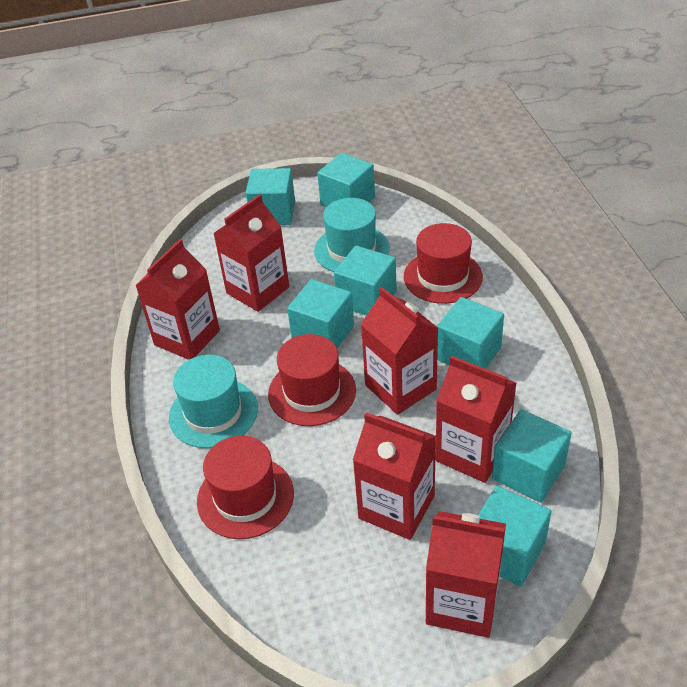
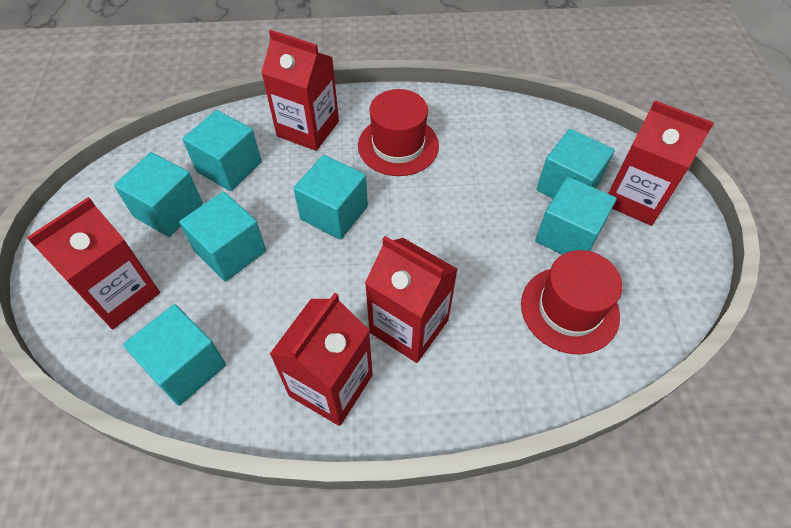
red carton: [135,239,220,360] [213,194,289,312] [353,412,436,540] [361,287,438,415] [426,511,506,638] [435,356,517,483] = 6 -> [26,197,160,329] [261,30,339,151] [270,293,373,426] [365,236,458,363] [608,100,714,226] = 5
red hat: [197,436,294,539] [268,334,356,426] [404,223,483,304] = 3 -> [358,89,439,176] [521,250,622,354] = 2
turquoise hat: [169,355,258,448] [314,198,390,272] = 2 -> none = 0

